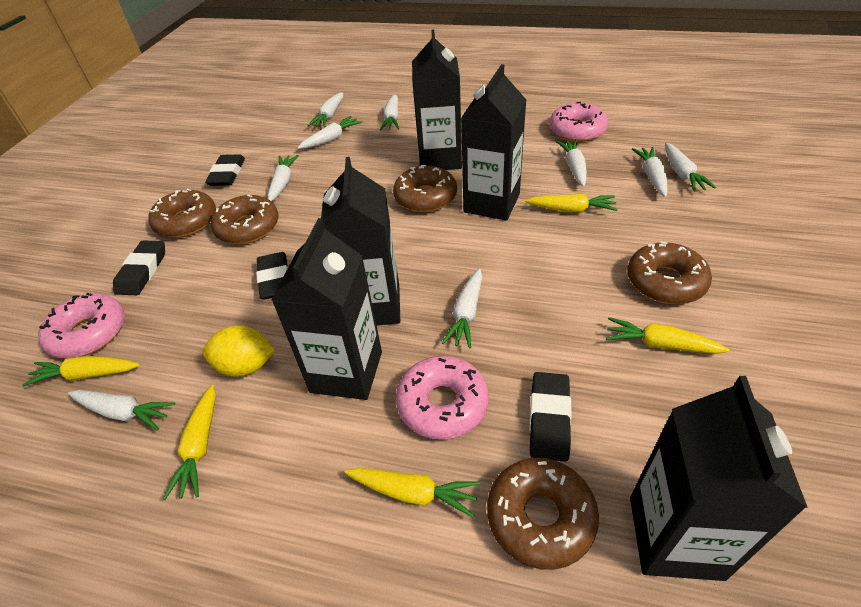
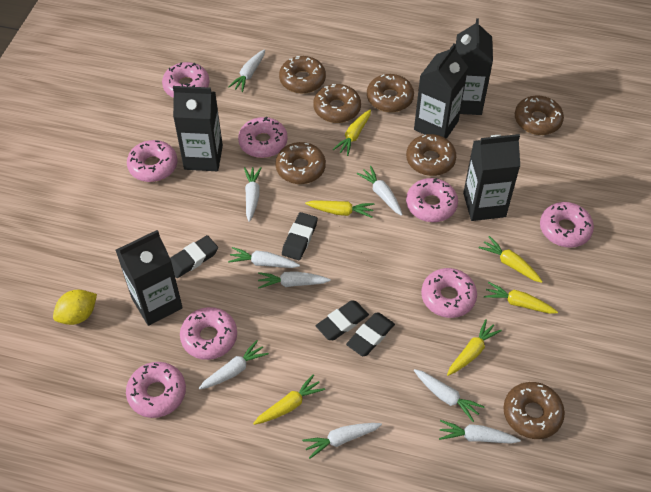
brown donut: [148,189,216,238] [211,195,279,244] [393,165,457,212] [487,458,599,570] [627,242,712,304] = 5 -> [275,142,326,184] [279,56,326,93] [313,84,361,123] [367,74,414,112] [406,134,457,176] [503,382,565,439] [515,96,564,135] = 7
pink donut: [38,293,125,359] [396,356,489,440] [549,102,608,142] = 3 -> [126,362,186,418] [127,140,178,182] [162,62,210,98] [180,307,237,360] [238,117,288,158] [406,178,458,222] [421,268,477,318] [540,202,594,248] = 8
yellow carrot: [22,356,140,386] [163,385,216,500] [345,468,480,517] [525,194,618,212] [606,317,730,354] = 5 -> [253,374,325,425] [305,200,374,218] [333,110,371,156] [447,319,502,376] [479,236,543,283] [484,282,558,314] = 6

